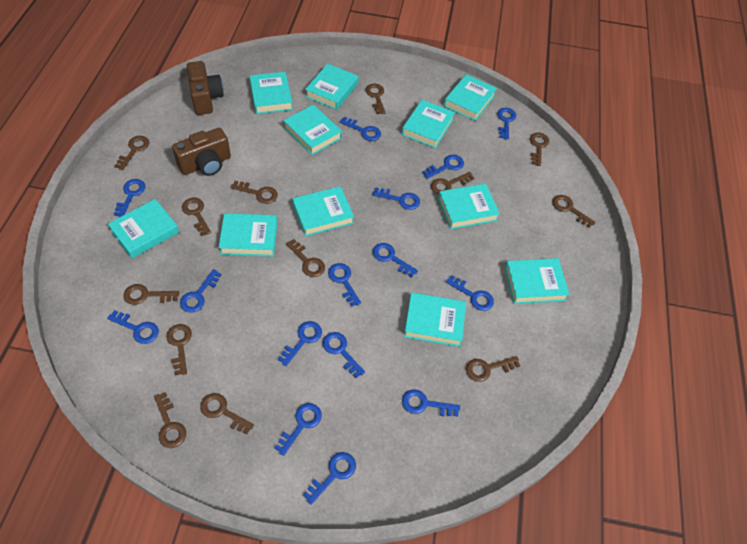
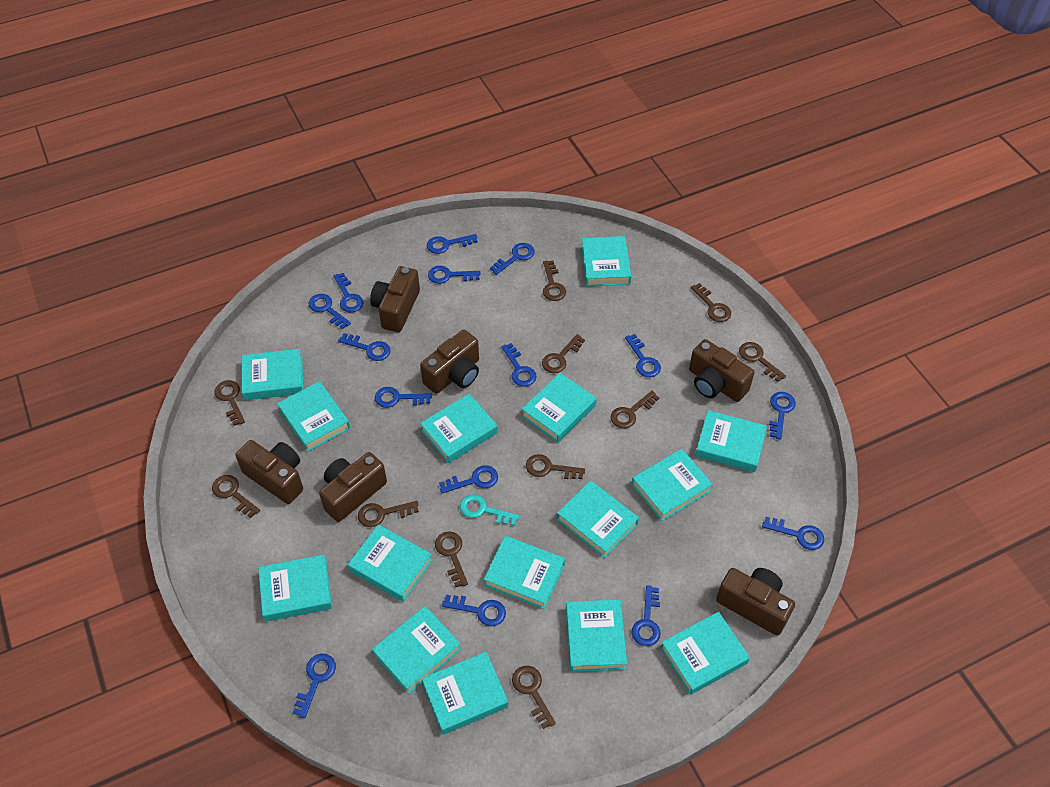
brown camera: [172,128,231,176] [187,61,224,115] = 2 -> [235,440,303,504] [319,452,387,522] [370,266,420,332] [420,330,479,394] [689,339,755,402] [716,568,795,636] = 6
brown key: [115,136,149,170] [123,284,179,305] [154,392,186,448] [166,324,192,375] [182,198,211,236] [200,393,254,435] [230,181,278,204] [286,239,325,277] [365,84,386,114] [431,172,474,195] [466,356,520,382] [530,133,549,166] [552,195,596,228] = 13 -> [212,475,260,518] [215,380,245,426] [358,501,419,527] [435,531,468,587] [512,666,556,729] [526,454,585,479] [542,334,585,373] [543,260,566,301] [611,391,659,429] [691,283,731,322] [739,342,786,382] = 11
turquoise book: [108,199,179,258] [219,213,277,257] [249,72,293,114] [283,105,342,155] [292,186,354,237] [305,64,358,110] [402,100,455,149] [404,292,466,347] [438,183,500,230] [444,74,497,121] [505,258,569,304] = 11 -> [242,349,303,400] [258,555,332,622] [277,381,350,452] [348,524,433,602] [372,606,461,694] [420,394,498,463] [422,652,508,735] [484,536,565,610] [522,373,597,443] [557,480,639,558] [566,599,627,672] [581,236,631,287] [632,449,713,521] [660,612,750,695] [695,410,767,472] = 15
turquoise key: none = 0 -> [460,494,520,526] = 1

